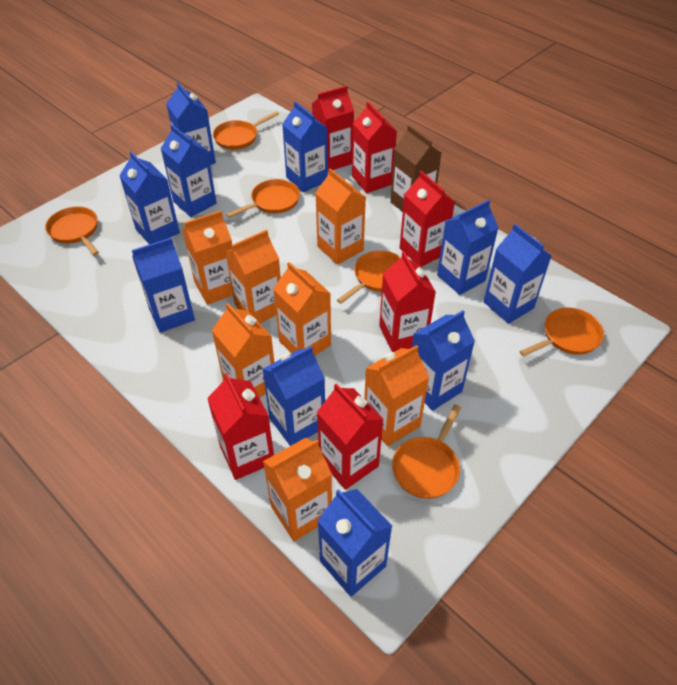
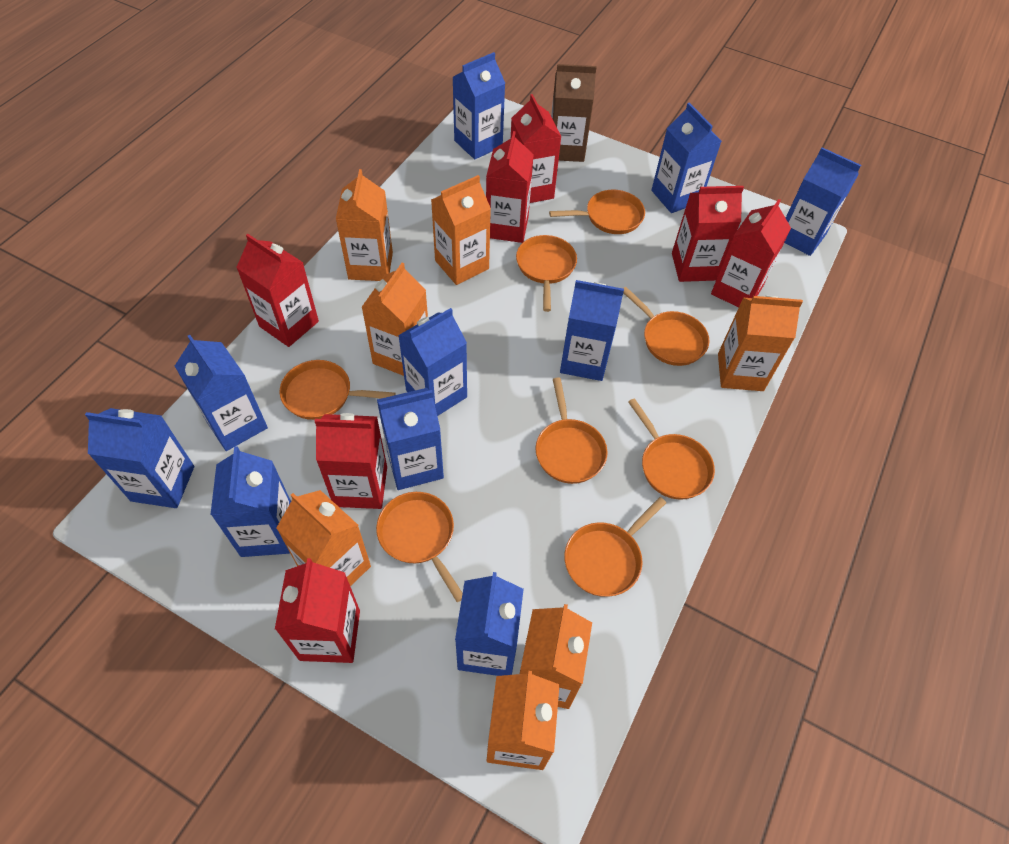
orange pan: [45,206,99,255] [213,111,279,150] [226,179,300,218] [337,250,401,304] [392,405,461,499] [520,307,604,357] = 6 -> [280,360,396,420] [376,492,463,602] [516,235,577,312] [535,378,608,484] [549,190,645,234] [564,497,666,597] [623,287,710,366] [628,398,715,500] = 8
red carton: [207,373,274,480] [312,86,354,172] [317,383,384,490] [352,102,397,193] [379,252,436,352] [400,171,455,267] = 6 -> [236,234,319,347] [275,558,360,663] [315,413,387,509] [486,131,534,243] [511,94,562,203] [672,186,744,282] [711,199,791,307] = 7

